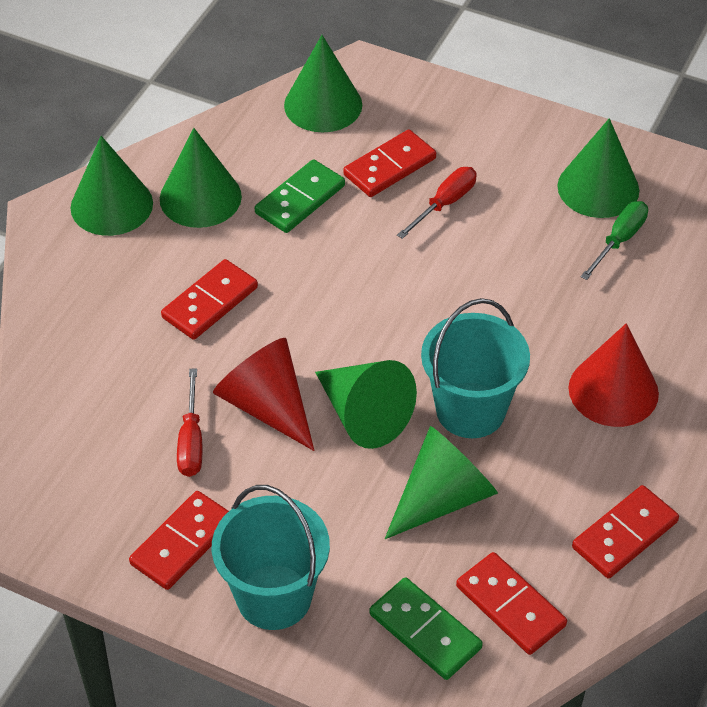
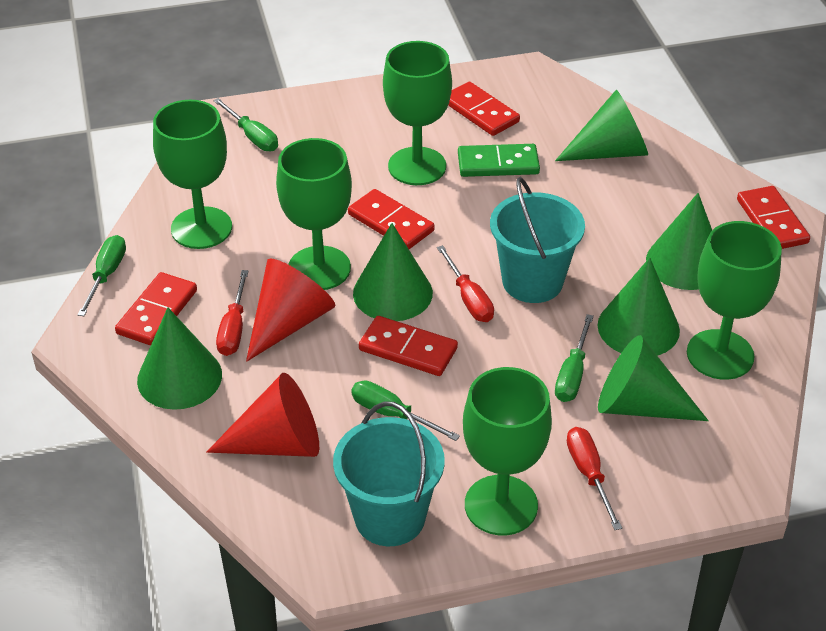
green domino: [255,159,345,233] [369,577,483,680] = 2 -> [458,144,540,177] = 1
green goblet: none = 0 -> [153,100,232,249] [276,138,352,290] [383,41,452,185] [463,367,552,535] [687,221,782,380] = 5
green screwdriver: [581,201,648,280] = 1 -> [77,235,126,316] [213,98,278,151] [351,380,460,441] [555,314,594,402] = 4
red screwdriver: [177,369,202,477] [397,167,477,239] = 2 -> [216,270,248,356] [437,245,494,322] [567,427,622,530] = 3

